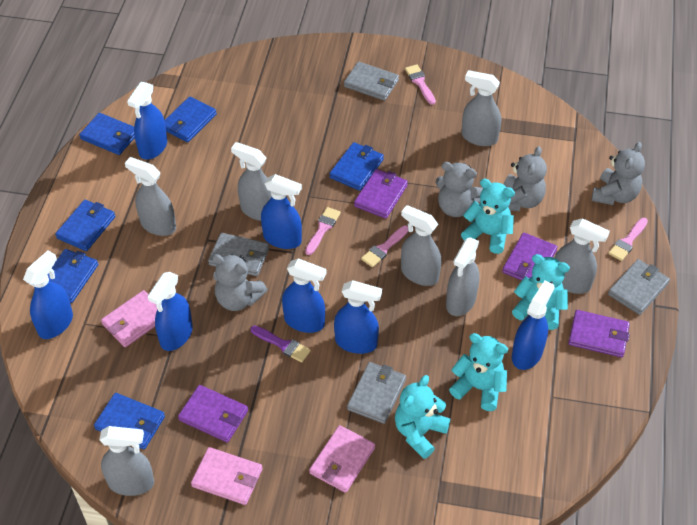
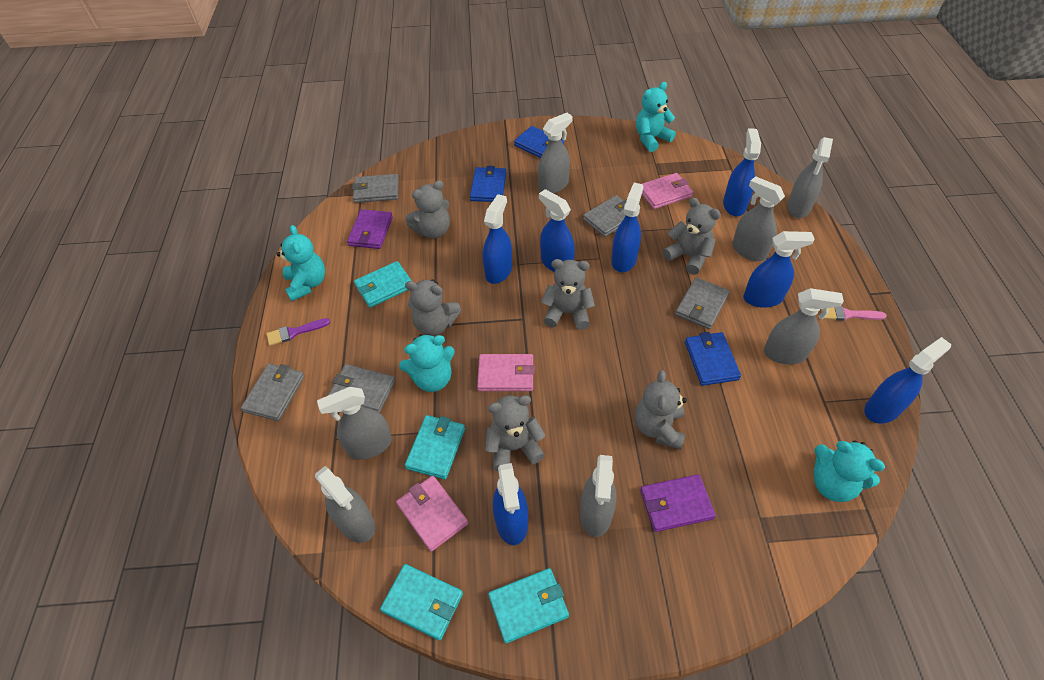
blue wallet: [47,249,98,303] [55,200,115,251] [79,113,135,155] [94,393,165,449] [164,97,217,142] [329,142,384,191] = 6 -> [470,166,507,202] [514,126,564,158] [685,332,741,386] = 3
grey teddy bear: [212,254,268,311] [435,162,483,217] [504,146,547,211] [591,142,645,205] = 4 -> [405,181,450,239] [405,280,461,336] [485,395,546,471] [541,259,595,330] [635,370,687,450] [663,198,721,275] = 6
grey wallet: [208,233,269,276] [344,62,399,101] [347,362,406,424] [608,259,670,315] = 4 -> [241,363,305,421] [328,364,395,413] [352,174,399,203] [583,195,638,237] [675,277,730,329] = 5
pink brush: [305,207,341,255] [361,226,408,267] [405,64,436,105] [608,218,648,261] = 4 -> [821,306,887,321] = 1
purple wallet: [178,385,248,442] [354,169,408,219] [502,233,557,280] [568,310,630,357] = 4 -> [347,209,393,249] [640,474,716,532] = 2
turquoise wallet: none = 0 -> [354,261,412,308] [380,564,463,640] [405,415,465,479] [488,568,569,643] = 4

